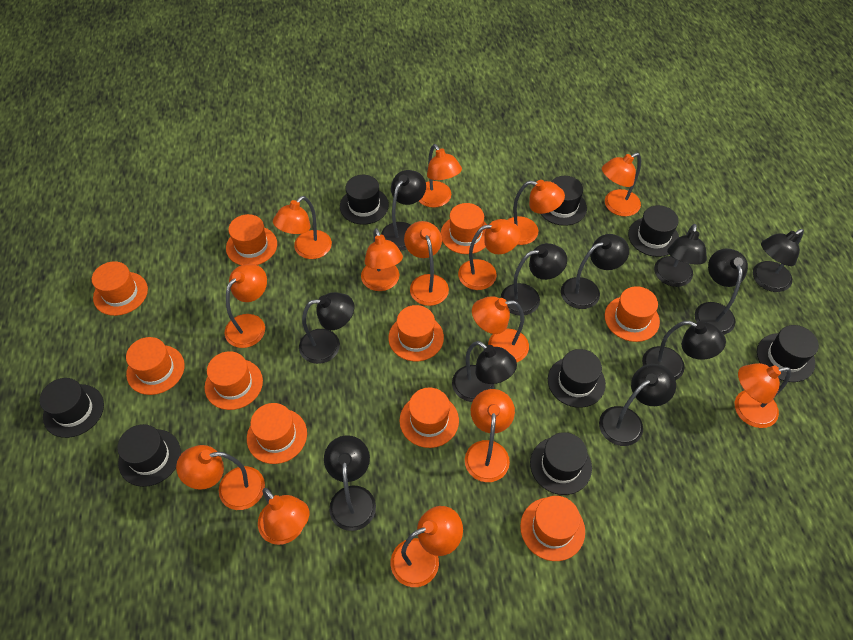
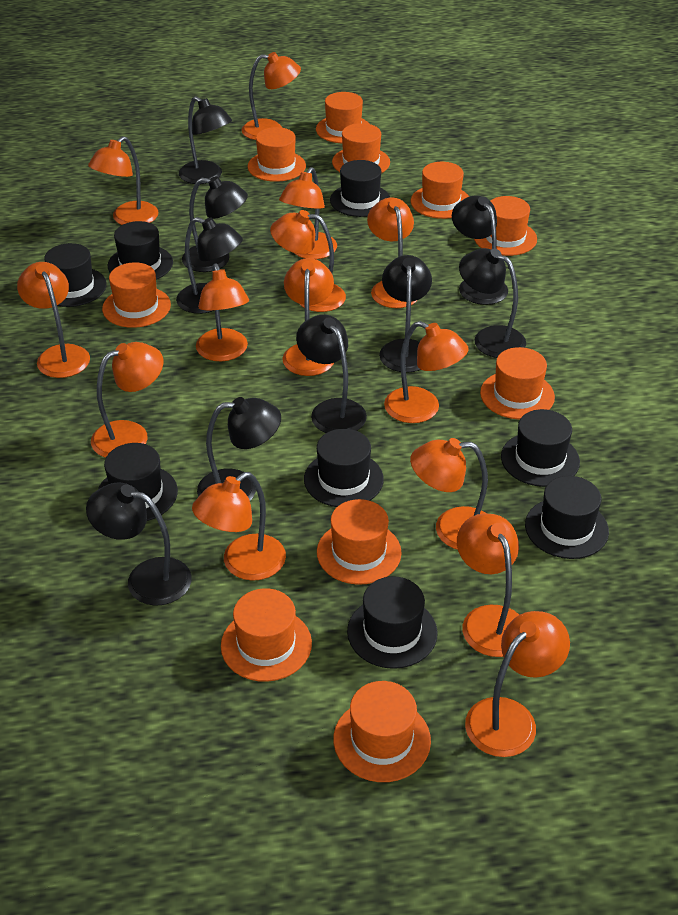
black lamp: [299,292,354,364] [324,435,376,531] [381,170,426,251] [452,341,517,402] [501,243,567,315] [561,234,629,309] [599,364,676,446] [642,321,726,380] [654,224,707,287] [695,248,748,335] [753,229,804,292] = 11 -> [86,482,192,606] [176,217,243,314] [179,96,232,184] [182,176,248,272] [197,397,281,501] [296,315,367,433] [379,255,432,373] [452,195,508,305] [459,248,526,358] = 9

